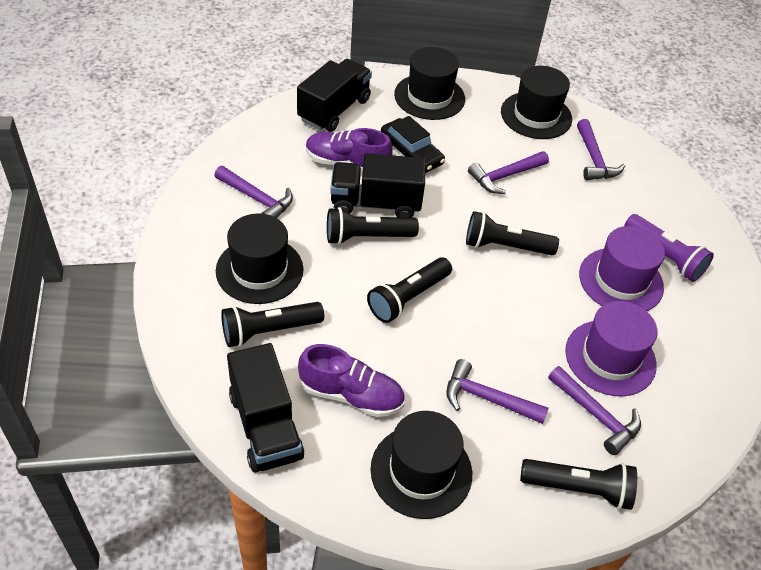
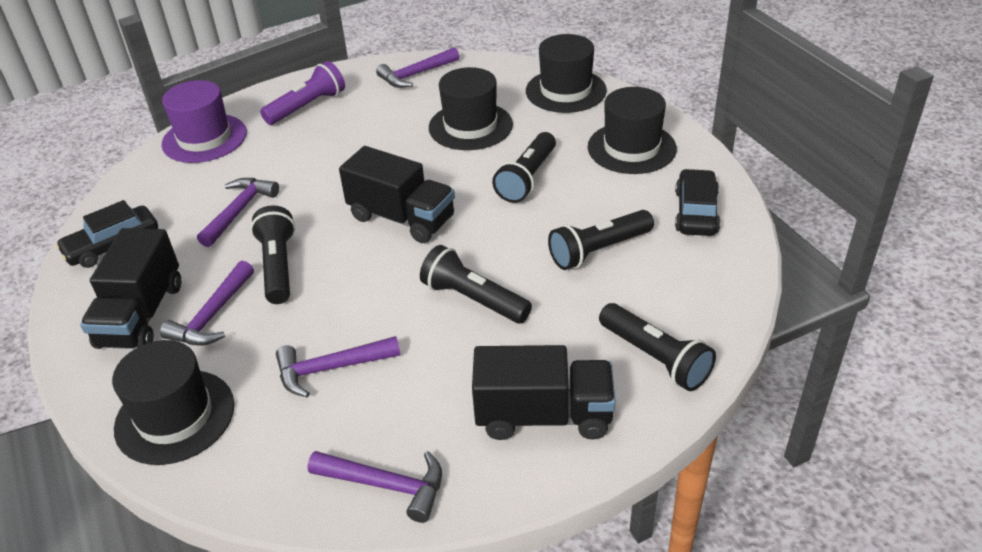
black car: [381,116,445,173] = 1 -> [56,200,158,268] [675,169,721,236] = 2
purple hat: [565,301,657,396] [579,226,665,311] = 2 -> [162,80,247,163] = 1
purple shoe: [298,344,405,417] [306,128,393,172] = 2 -> none = 0

